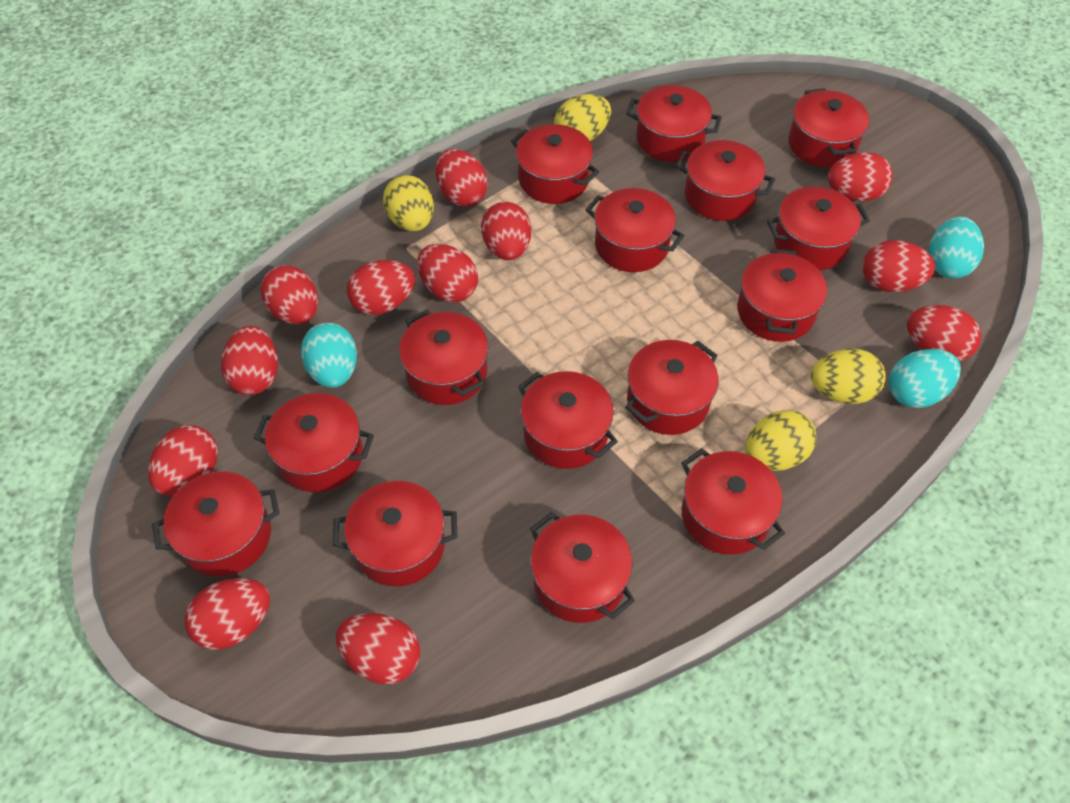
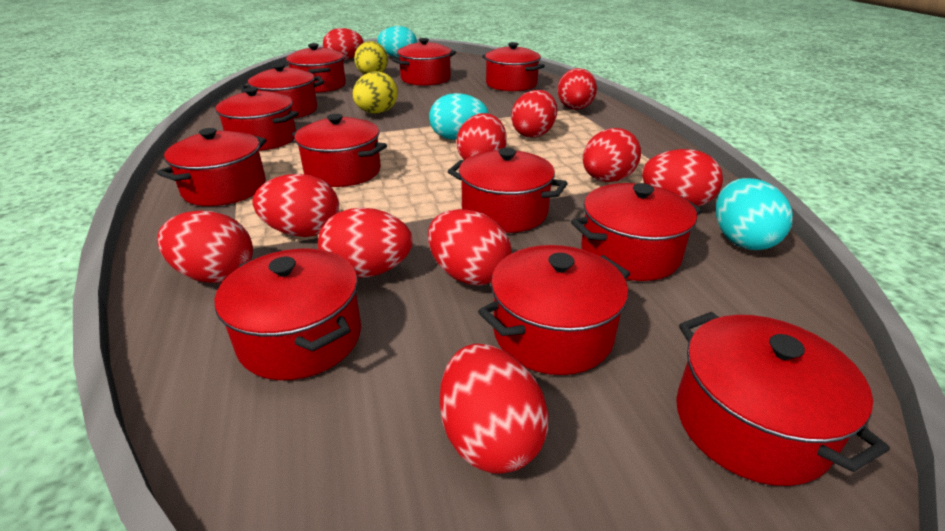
red egg: [148,425,218,496] [185,578,270,650] [221,326,278,395] [261,265,318,324] [336,613,420,684] [347,260,415,315] [418,244,478,303] [436,149,488,206] [481,201,531,260] [828,152,893,201] [863,240,935,292] [907,305,981,361] = 12 -> [157,210,253,283] [252,174,339,237] [318,208,412,278] [323,28,364,61] [428,209,512,285] [440,344,549,474] [457,113,507,160] [511,90,557,138] [557,68,597,110] [583,128,641,182] [642,149,723,206] = 11
red pot: [152,472,280,576] [254,393,374,492] [333,481,457,586] [399,310,488,405] [511,124,599,204] [518,371,618,469] [530,512,635,623] [586,188,685,272] [625,340,719,435] [626,85,722,162] [676,140,775,221] [681,448,785,555] [737,249,827,342] [767,187,870,270] [788,88,869,168] = 15 -> [156,128,267,206] [214,248,361,380] [215,87,299,151] [240,64,324,119] [286,43,346,93] [292,114,387,187] [392,38,456,86] [448,148,568,233] [478,245,630,375] [482,42,545,91] [571,183,702,281] [676,312,890,486] = 12
yellow egg: [383,175,434,232] [554,94,611,141] [745,410,816,471] [810,349,886,404] = 4 -> [353,71,398,113] [354,41,388,75] = 2

